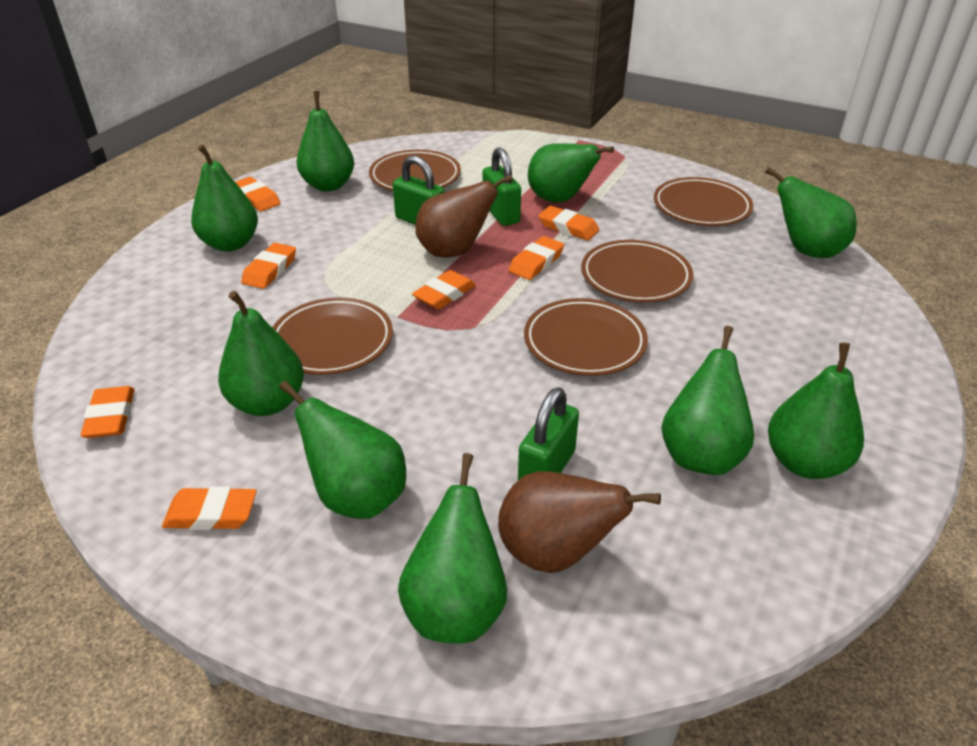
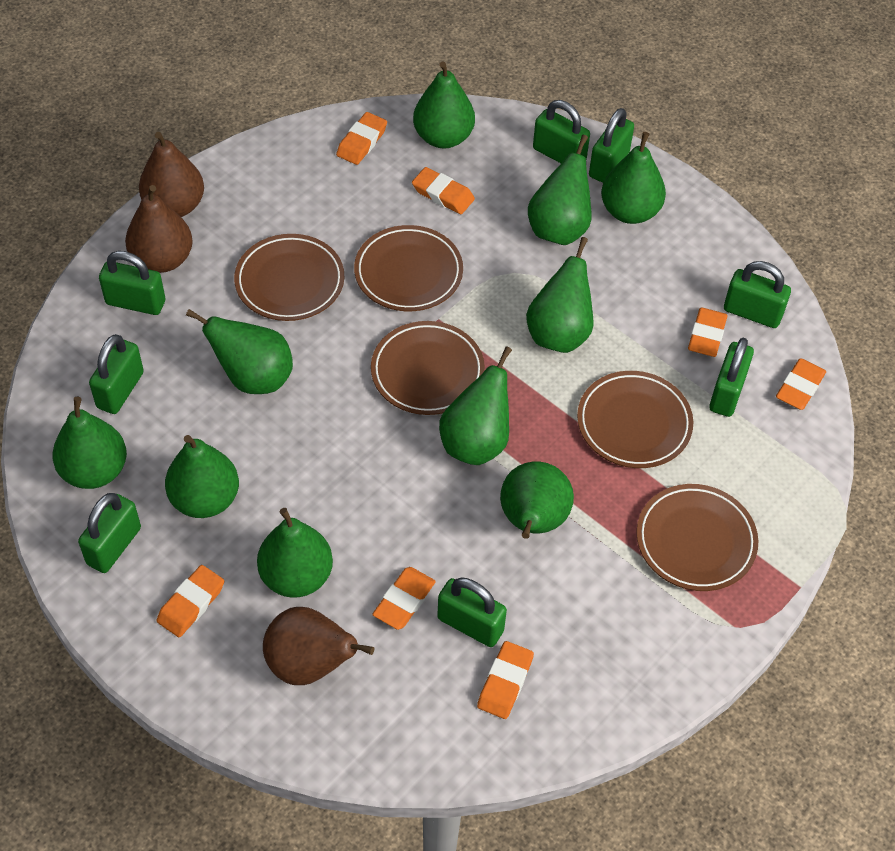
brown pear: [415,175,513,257] [498,471,661,573] = 2 -> [125,185,193,273] [139,132,204,217] [263,607,375,685] = 3
green padlock: [393,155,445,225] [482,147,521,226] [518,387,579,480] = 3 -> [78,493,141,573] [89,334,144,414] [99,251,165,315] [437,577,507,647] [533,100,590,163] [589,108,634,183] [709,338,754,417] [724,261,791,328] = 8
green pear: [191,144,258,251] [218,291,304,416] [279,381,406,519] [296,91,354,191] [398,453,507,644] [528,144,614,202] [662,326,754,475] [765,167,857,258] [768,342,864,479] = 9 -> [52,396,127,489] [165,435,239,518] [186,309,293,394] [257,508,333,598] [413,61,475,149] [439,346,512,465] [500,462,574,539] [526,237,593,353] [528,135,591,245] [601,132,666,224] = 10

